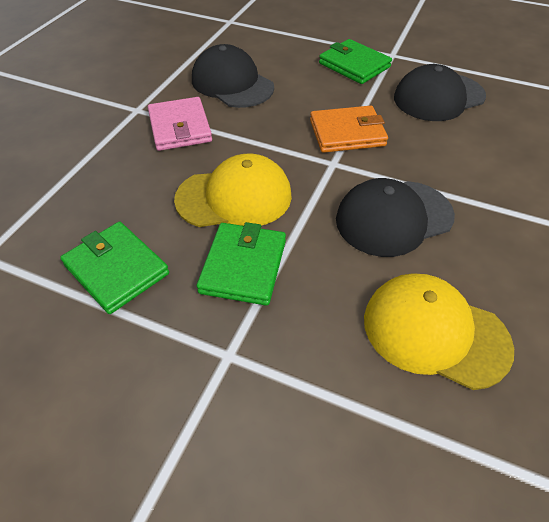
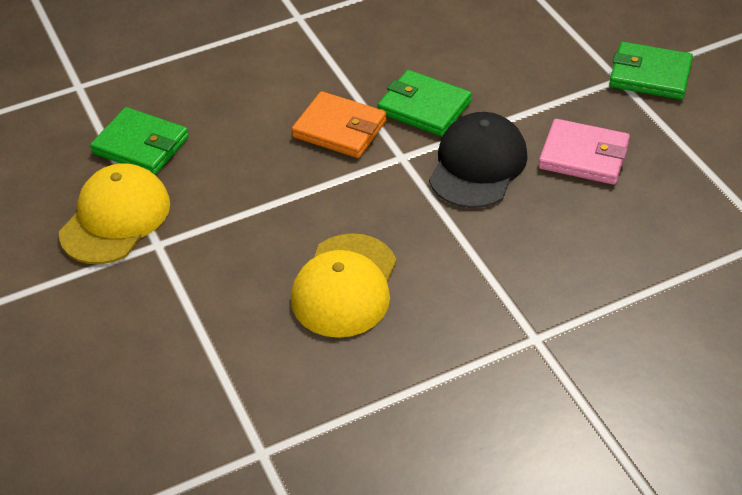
black cap: [192,44,274,108] [336,178,455,257] [394,64,486,121] = 3 -> [429,112,528,208] = 1

